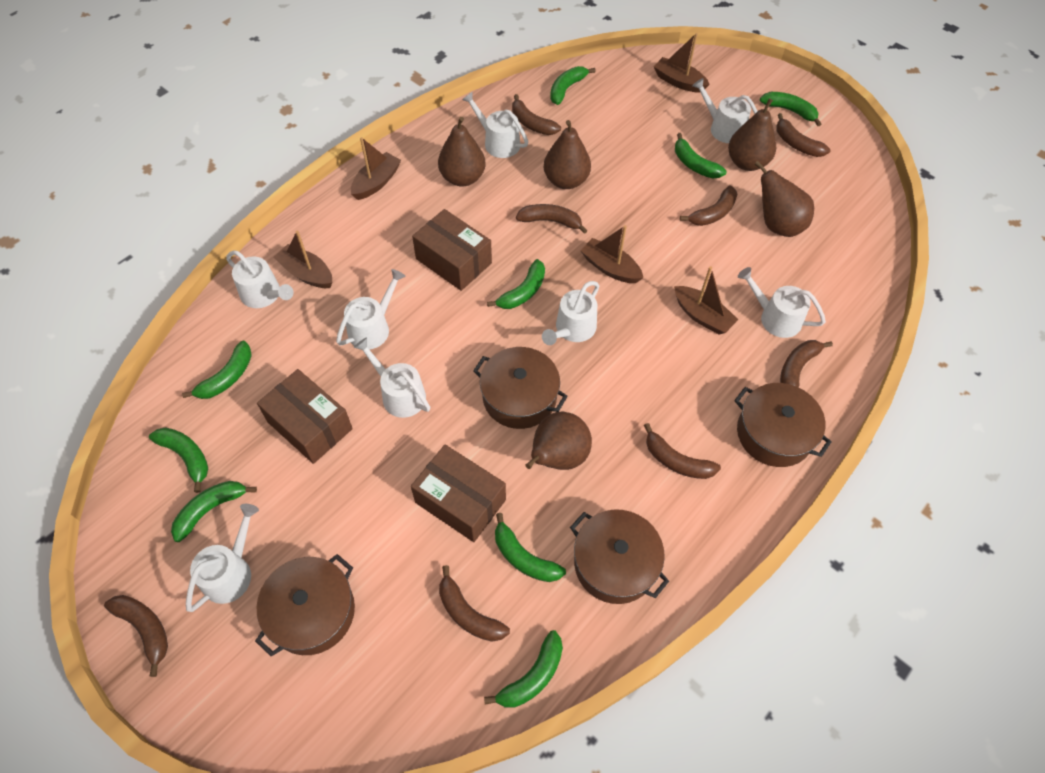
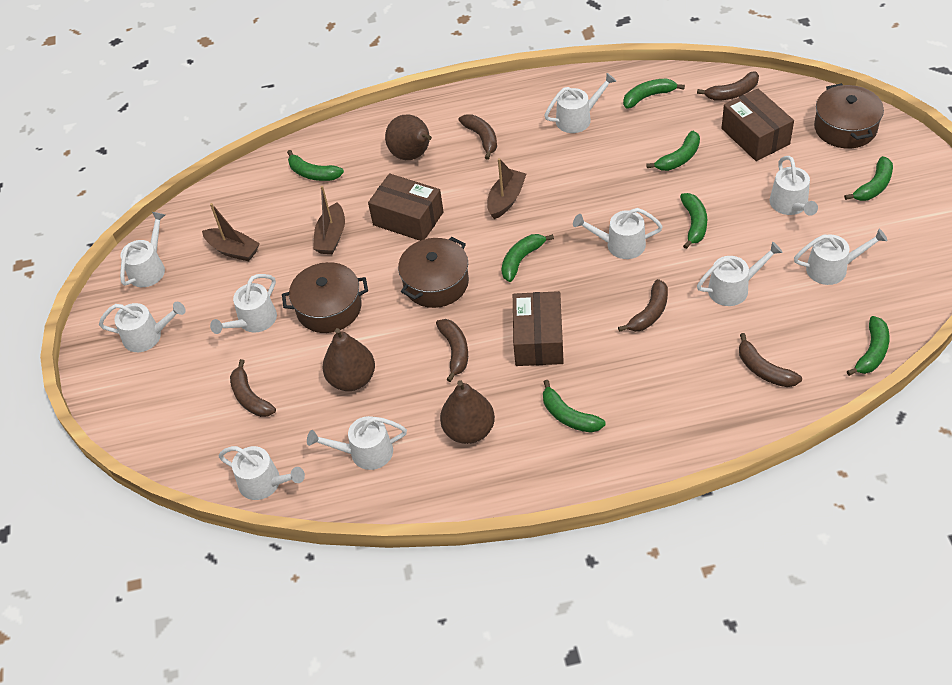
brown banana: [104,595,168,677] [439,565,510,642] [512,94,561,135] [516,204,588,234] [644,423,721,479] [680,185,738,226] [776,113,830,157] [780,340,833,387] = 8 -> [230,359,276,417] [436,319,468,382] [459,114,497,160] [618,279,668,332] [697,71,759,101] [739,333,802,387] = 6
brown boat: [274,231,332,288] [351,137,401,200] [580,225,643,283] [654,33,710,93] [674,266,739,334] = 5 -> [202,203,260,262] [313,186,345,254] [487,158,526,219] = 3
brown pear: [438,117,486,187] [526,412,592,470] [544,120,591,189] [728,98,776,171] [754,161,814,237] = 5 -> [323,328,375,391] [385,115,432,160] [440,380,495,444] = 3
brown pot: [255,554,355,657] [473,347,568,429] [570,509,669,604] [734,383,832,467] = 4 -> [282,262,368,333] [398,237,469,308] [814,83,884,148] = 3
green banana: [149,428,208,493] [171,481,257,542] [182,341,252,399] [484,630,563,708] [487,259,545,309] [495,513,566,582] [550,66,596,105] [675,133,726,179] [760,92,821,126] = 9 -> [287,150,344,181] [501,234,554,282] [543,380,606,432] [623,78,685,109] [646,131,700,171] [680,193,707,249] [844,156,893,201] [847,316,890,376] = 8
white watering can: [186,504,259,612] [226,250,294,308] [336,269,406,349] [354,337,430,418] [462,92,528,158] [542,281,599,345] [692,78,757,143] [738,267,826,338] = 8 -> [99,302,186,352] [120,212,165,287] [210,274,277,334] [219,446,305,500] [307,416,407,470] [544,73,617,133] [573,208,663,259] [697,242,783,306] [770,156,818,216] [794,229,888,285] = 10

